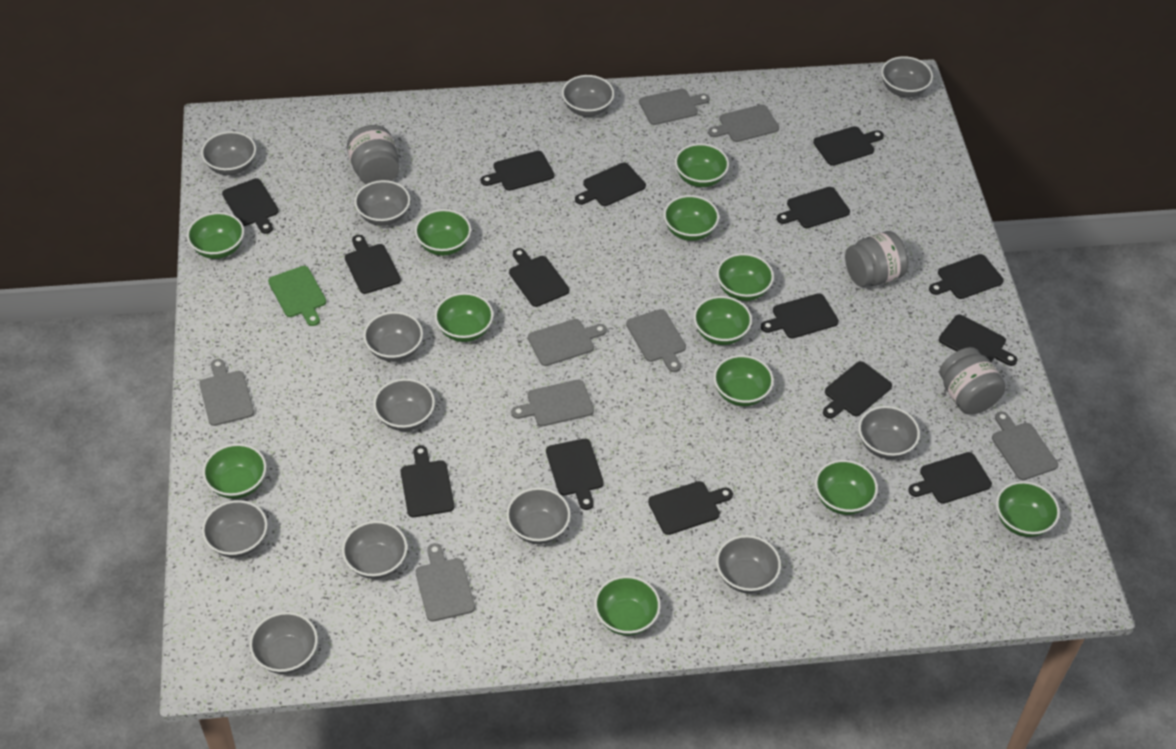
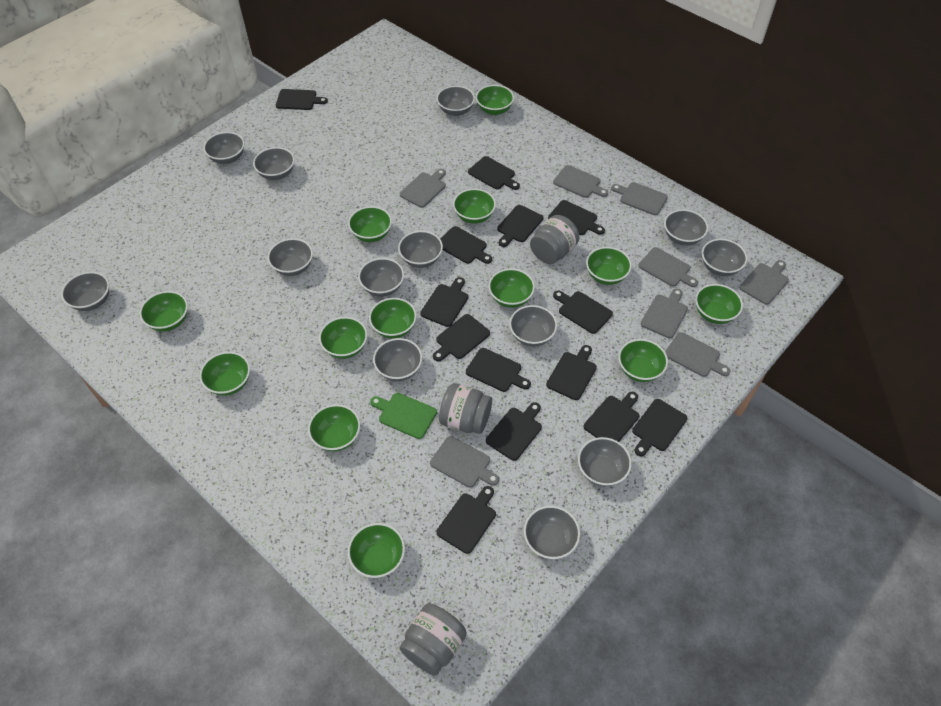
black cutting board: [222,178,279,234] [345,235,401,294] [400,445,454,517] [481,151,554,191] [509,248,569,307] [546,439,604,510] [575,163,646,206] [648,481,733,535] [761,293,839,338] [777,187,850,228] [813,126,884,166] [823,361,892,419] [908,452,992,504] [929,254,1004,299] [939,314,1017,366] = 15 -> [276,89,328,110] [420,277,468,327] [433,314,490,362] [436,486,496,554] [440,226,492,264] [466,348,531,392] [468,156,520,190] [486,402,542,461] [497,205,543,247] [546,345,597,400] [548,200,605,235] [553,291,613,334] [584,392,640,442] [632,399,687,456] = 14
green bowl: [187,212,244,259] [203,444,266,499] [415,209,471,256] [435,293,493,342] [594,576,661,636] [664,195,719,241] [675,143,729,187] [694,296,752,345] [713,355,774,406] [717,253,774,301] [815,460,878,515] [996,481,1060,537] = 12 -> [140,291,188,331] [200,352,250,396] [308,404,360,452] [319,317,367,359] [348,206,392,242] [348,523,405,578] [369,298,417,339] [453,189,496,224] [476,85,514,115] [488,268,535,308] [586,247,632,285] [618,339,668,382] [695,284,743,324] = 13
grey bowl: [201,131,256,175] [202,500,267,558] [249,612,318,674] [342,521,407,579] [354,180,410,226] [363,312,423,362] [373,378,435,431] [506,487,571,544] [562,75,614,117] [716,535,781,593] [858,406,920,459] [881,56,933,97] = 12 -> [61,272,109,311] [203,132,245,164] [253,147,295,180] [268,238,313,276] [358,258,404,297] [373,338,422,381] [398,231,443,268] [437,86,475,116] [509,305,557,346] [524,506,580,559] [578,437,632,486] [664,209,708,246] [702,239,747,276] = 13

